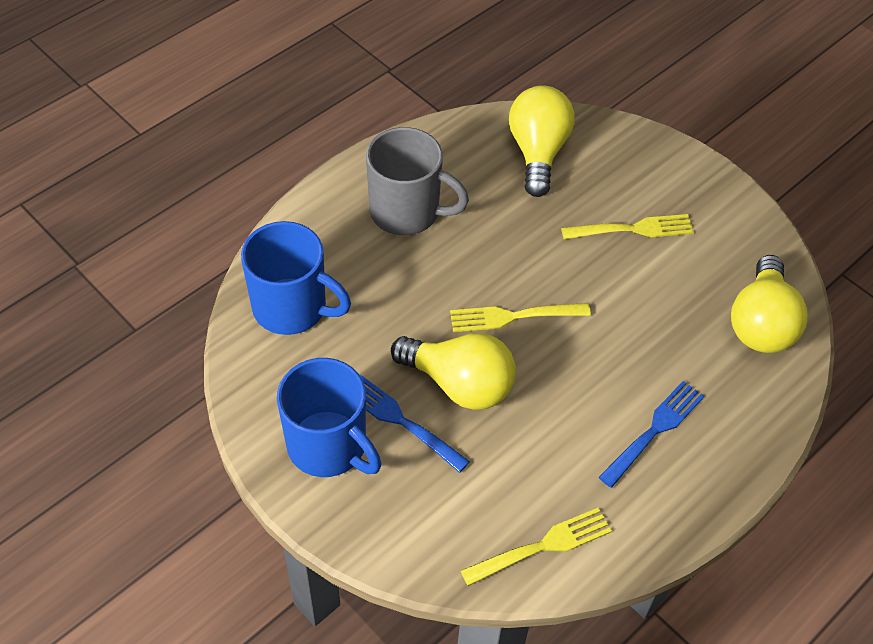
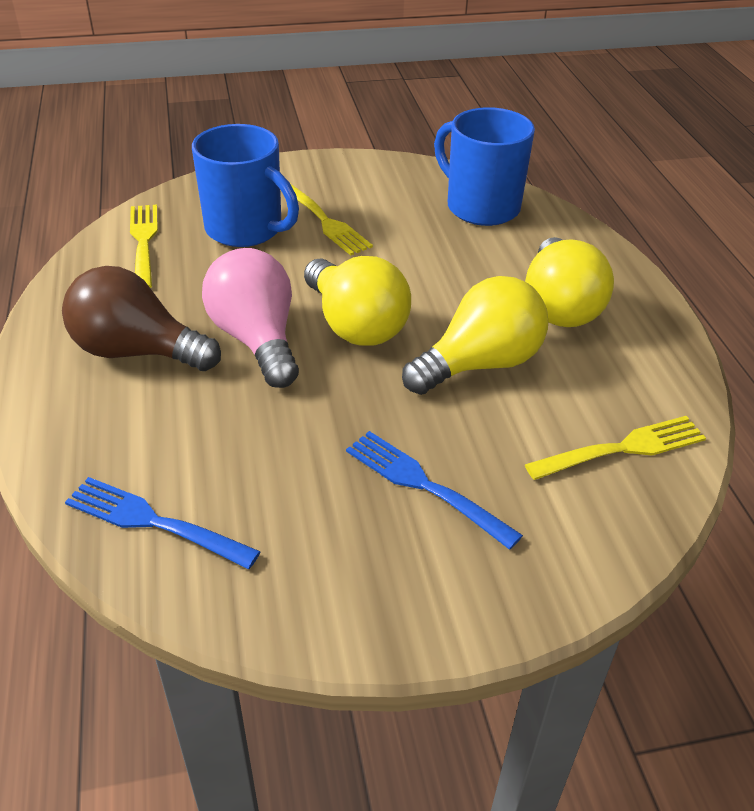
brown light bulb: none = 0 -> [62,266,221,371] = 1
grey mug: [366,127,469,236] = 1 -> none = 0
pink light bulb: none = 0 -> [202,248,299,388] = 1

